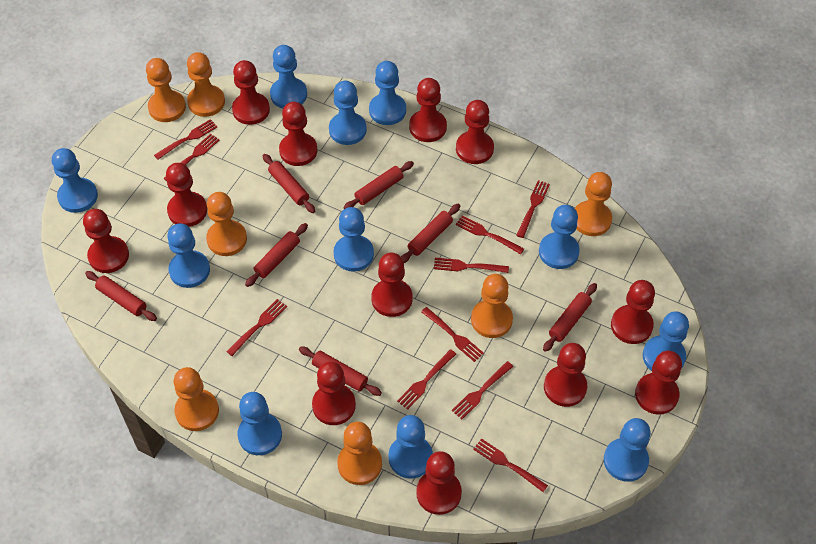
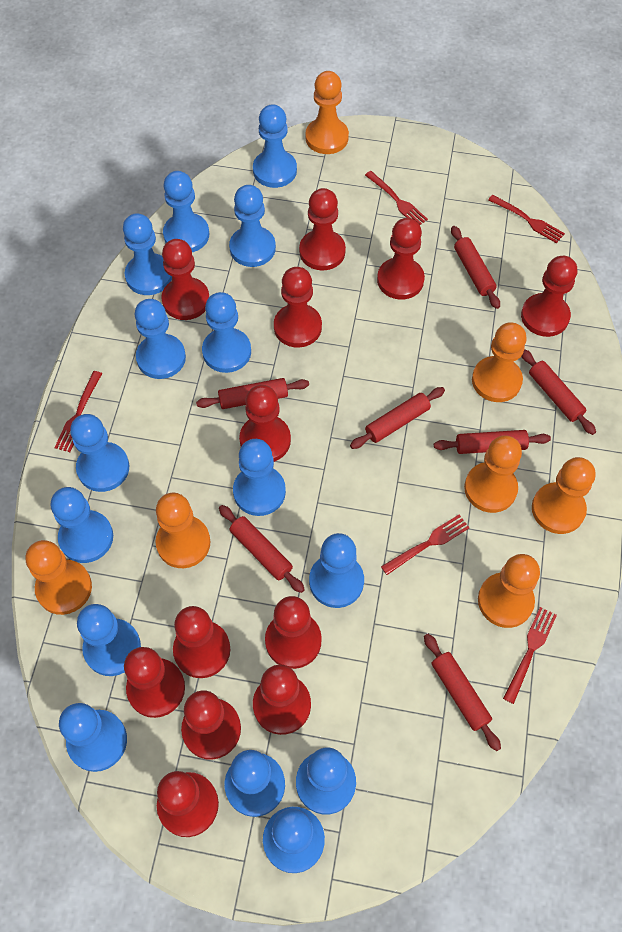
blue pawn: [52,148,98,213] [167,223,210,288] [237,392,282,455] [270,45,307,108] [329,81,367,145] [333,207,374,272] [369,61,406,125] [388,415,433,479] [539,205,580,269] [604,418,651,482] [643,312,689,371] = 11 -> [51,487,113,563] [59,703,127,772] [70,414,129,492] [77,604,141,676] [123,213,172,295] [135,299,186,379] [163,171,209,252] [202,292,251,373] [225,750,285,817] [229,185,276,267] [233,439,286,516] [253,104,297,188] [263,807,325,873] [296,748,356,815] [309,533,364,608] = 15
red fork: [154,119,217,160] [163,134,219,181] [226,299,287,356] [397,349,456,410] [421,307,484,362] [434,258,509,273] [451,361,513,419] [456,215,524,254] [473,438,548,492] [516,180,550,238] = 10 -> [54,371,102,452] [365,171,428,225] [381,515,470,575] [488,195,565,243] [503,607,557,704] = 5

